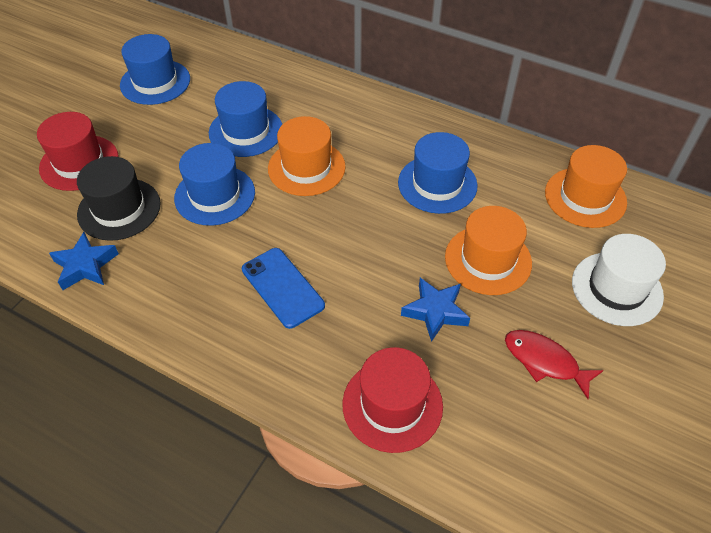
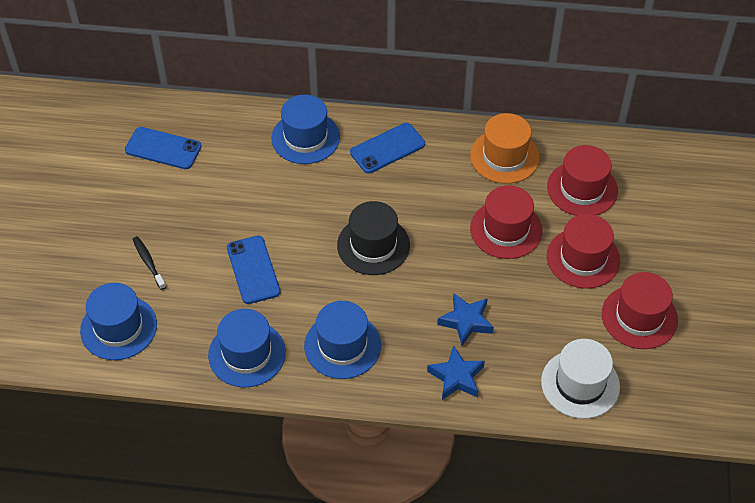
black toothbrush: none = 0 -> [133,236,166,290] = 1
blue phone: [242,248,325,329] = 1 -> [125,127,202,169] [227,235,280,304] [350,123,425,174] = 3
orange hat: [268,116,346,196] [445,206,532,295] [545,145,627,228] = 3 -> [470,113,540,184] = 1
red fish: [505,330,604,399] = 1 -> none = 0
red hat: [37,112,119,191] [342,347,443,453] = 2 -> [470,185,543,259] [547,145,618,216] [547,214,620,289] [602,272,678,349] = 4

